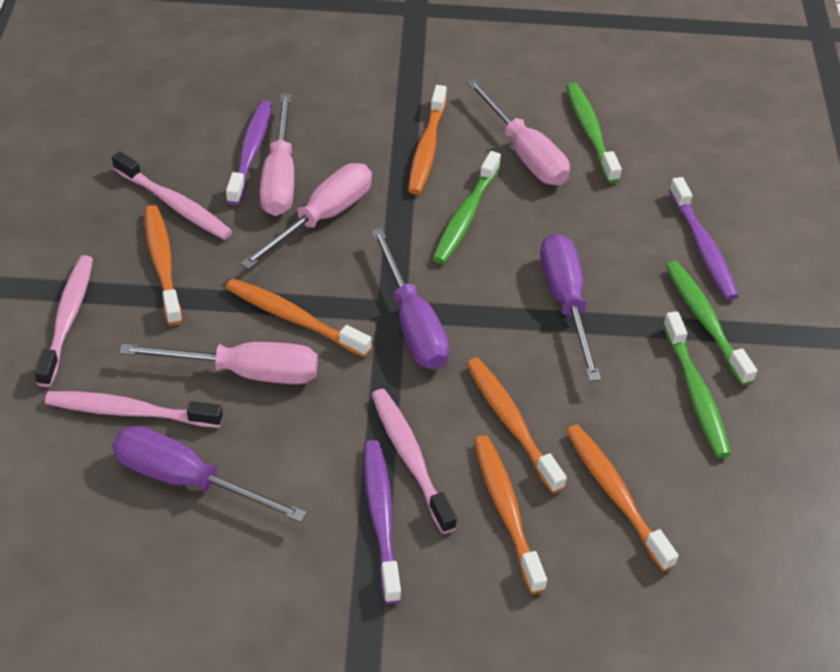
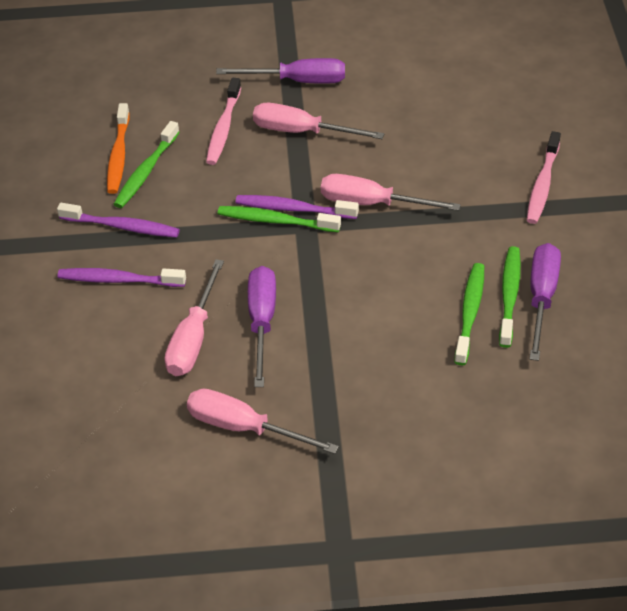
orange toothbrush: [144,205,182,326] [226,278,372,357] [408,85,447,195] [466,358,567,494] [474,435,547,594] [566,424,679,572] = 6 -> [107,103,130,194] = 1
pink toothbrush: [34,255,93,387] [45,391,223,428] [112,151,233,240] [372,389,457,534] = 4 -> [206,78,241,165] [527,131,561,224] = 2

